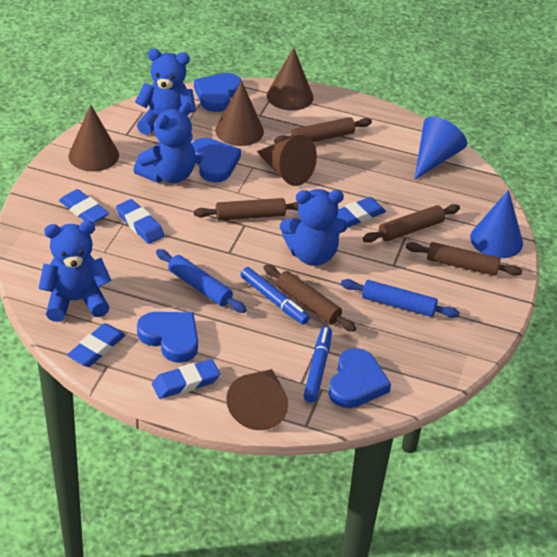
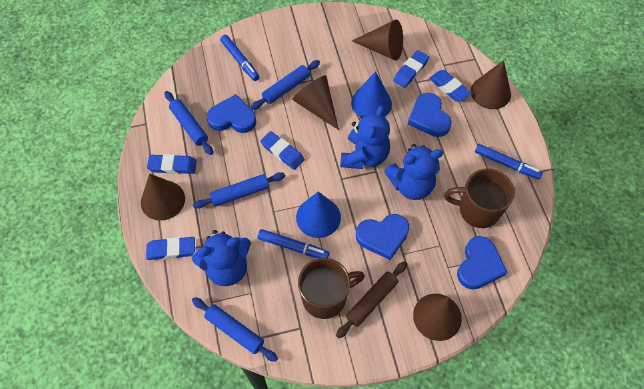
blue marker: [241,267,310,325] [304,326,332,402] = 2 -> [220,35,259,81] [258,229,329,259] [475,144,543,180] = 3
blue rolling pin: [156,249,246,313] [341,279,460,318] = 2 -> [165,91,213,155] [192,297,278,362] [193,172,285,209] [251,60,320,110] = 4
blue teddy bear: [38,221,112,322] [134,102,196,183] [135,49,196,135] [280,189,348,266] = 4 -> [192,230,251,286] [340,105,390,169] [384,144,443,200] = 3
brown mug: none = 0 -> [298,258,365,319] [444,169,515,228] = 2
brown rolling pin: [194,198,299,221] [263,264,356,332] [274,117,372,144] [363,204,460,243] [406,242,522,276] = 5 -> [336,261,407,338] = 1

